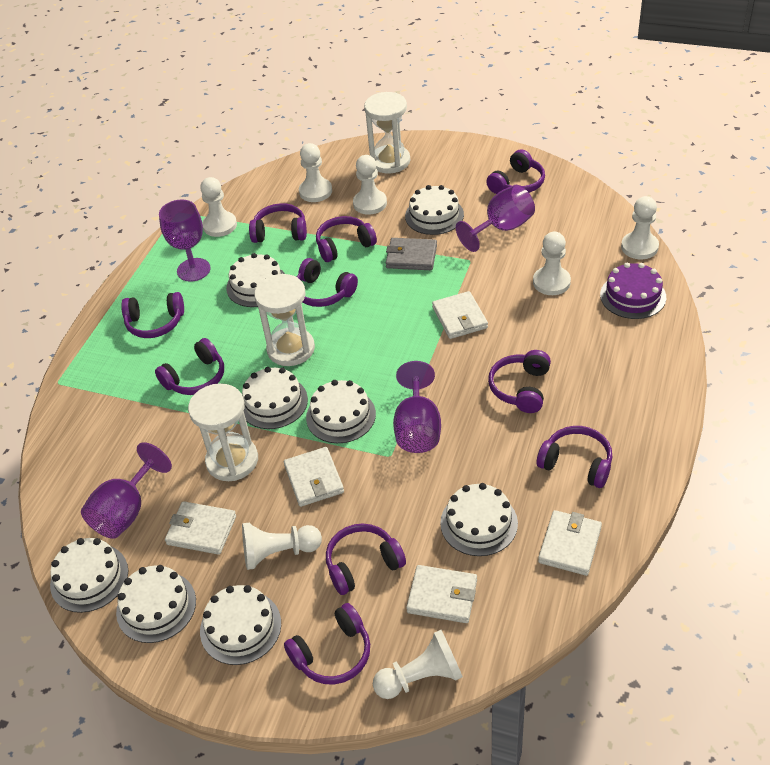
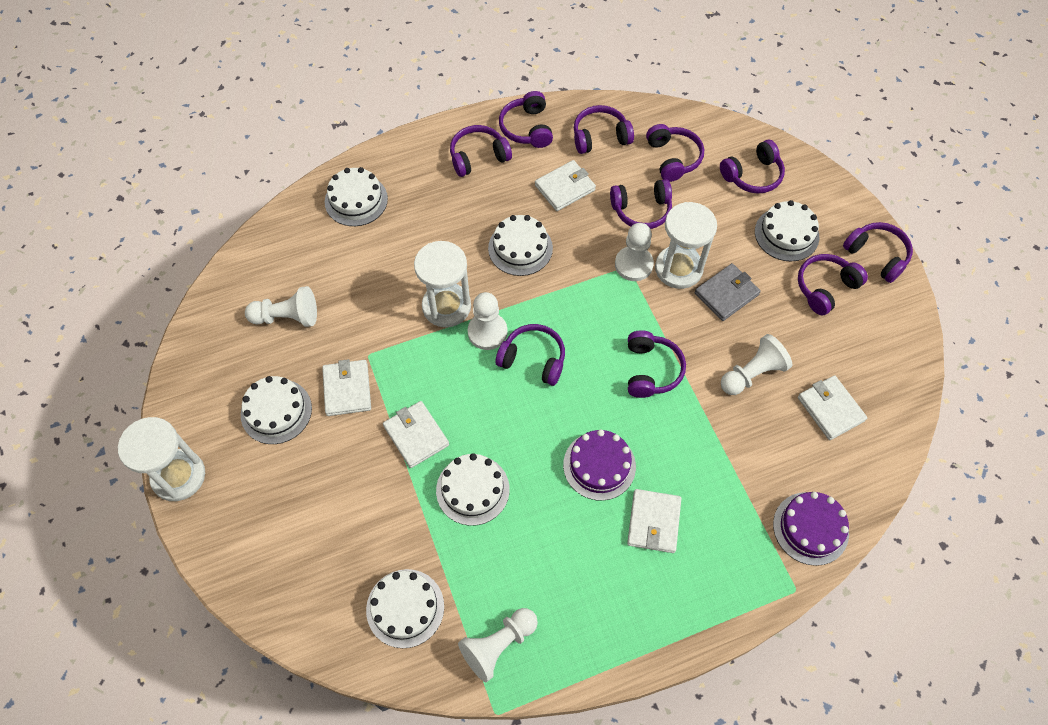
purple cake: [600,263,666,319] = 1 -> [563,429,636,501] [773,492,849,566] = 2
purple goblet: [81,442,172,539] [159,200,211,282] [393,361,441,453] [456,185,535,252] = 4 -> none = 0
white cake: [50,538,128,613] [116,565,196,643] [200,585,281,665] [226,253,285,307] [242,367,308,429] [306,380,376,443] [405,185,464,235] [440,483,518,556] = 8 -> [241,376,312,444] [325,167,388,226] [366,569,444,648] [436,453,510,526] [488,215,553,276] [755,200,819,261] = 6
white pawn: [200,177,237,237] [242,522,322,570] [299,143,332,202] [353,155,387,215] [373,630,463,699] [533,232,571,295] [621,196,659,259] = 7 -> [245,286,317,327] [458,608,538,682] [468,292,507,350] [615,223,654,281] [721,334,792,395] = 5

